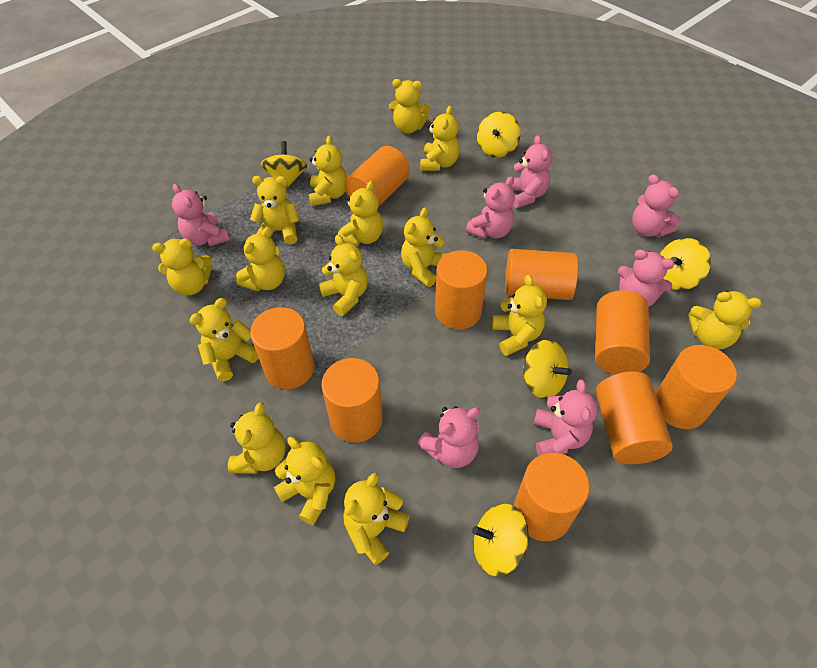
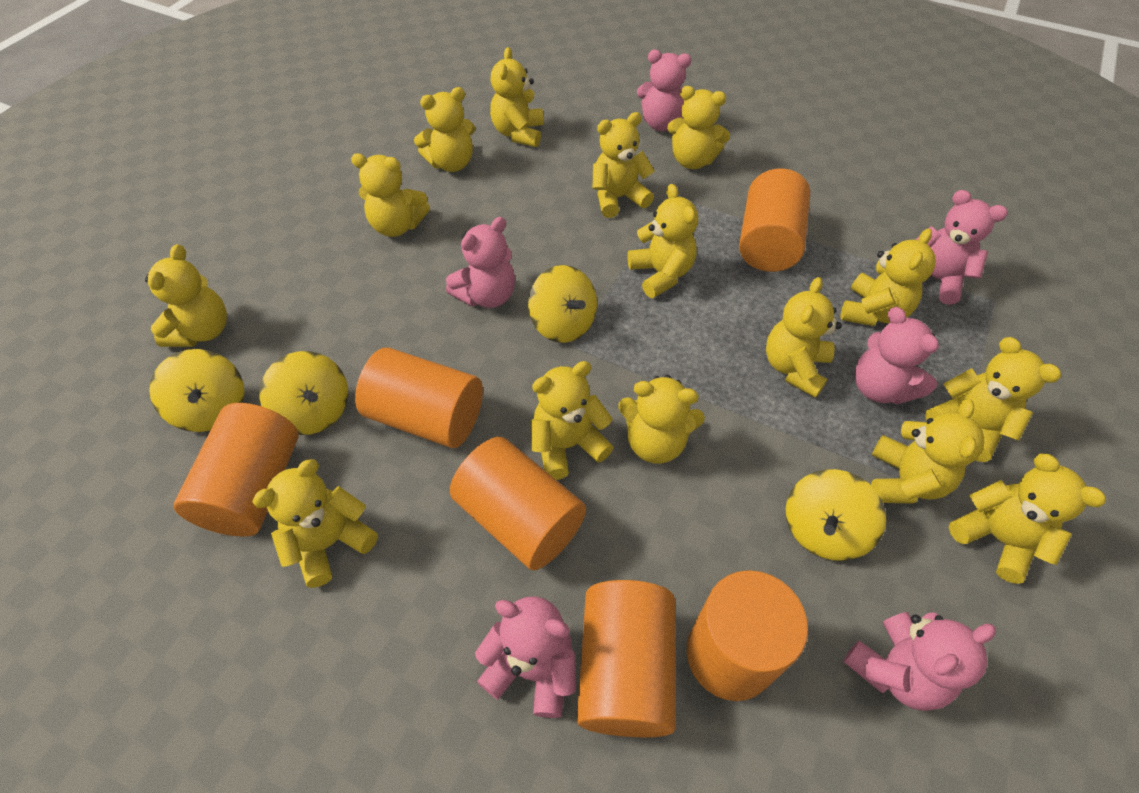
orange cylinder: [250,307,315,389] [321,358,383,443] [345,146,410,207] [435,250,488,330] [505,249,578,300] [514,453,590,541] [595,290,650,374] [596,371,673,464] [655,345,737,429] = 9 -> [174,403,299,537] [355,347,483,448] [450,437,586,570] [577,580,676,737] [687,570,808,701] [739,168,810,272] = 6
pink teddy bear: [172,184,230,246] [417,406,480,468] [466,176,515,239] [507,135,552,208] [534,380,598,456] [618,249,674,307] [632,174,681,237] = 7 -> [446,217,515,308] [475,596,576,718] [637,50,691,131] [843,612,996,711] [855,307,939,405] [915,190,1008,305] = 6
yellow spinning top: [261,141,307,189] [472,504,529,576] [477,112,521,157] [523,340,572,399] [660,238,711,290] = 5 -> [149,349,244,432] [259,351,348,435] [528,265,597,343] [786,469,886,561] = 4

